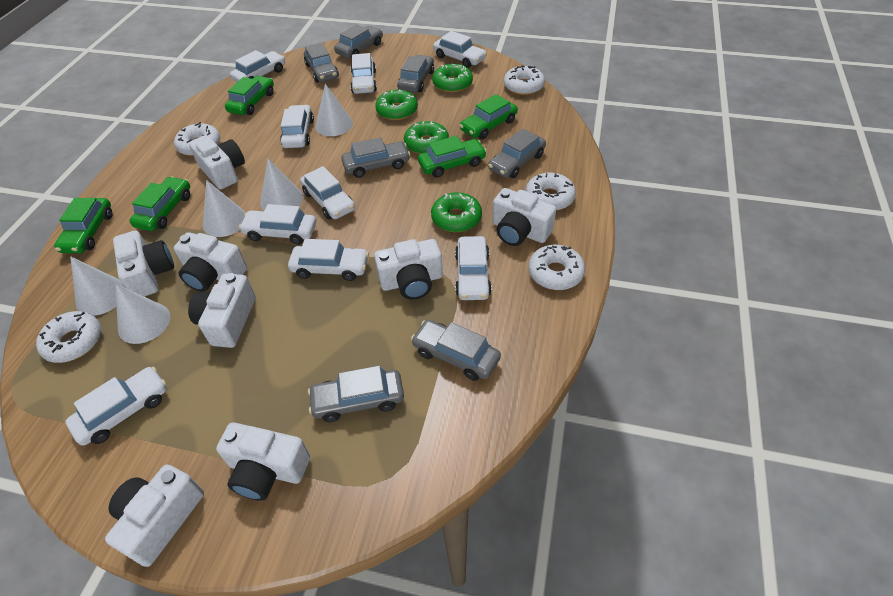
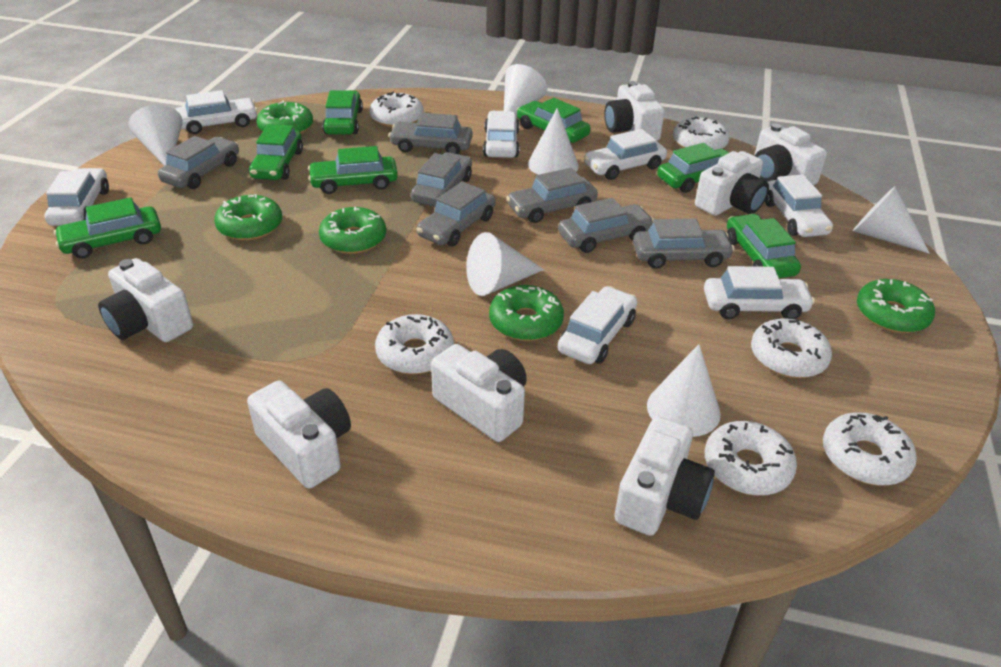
green car: [54,198,113,253] [129,176,190,231] [225,76,274,115] [418,136,487,177] [460,94,518,139] = 5 -> [54,197,161,259] [249,124,303,180] [308,146,398,194] [322,91,363,134] [517,98,591,143] [657,143,729,193] [727,214,801,278] = 7
green donut: [375,89,418,120] [404,121,449,154] [431,192,482,232] [432,64,473,93] = 4 -> [215,194,282,241] [257,100,313,134] [319,207,386,254] [489,285,564,341] [857,279,935,333] = 5
white camera: [105,464,204,567] [113,231,174,297] [174,232,247,292] [188,273,256,348] [189,135,245,189] [216,422,310,501] [374,239,443,299] [492,188,556,246] = 8 -> [98,258,193,342] [247,381,351,488] [431,344,527,442] [604,81,665,141] [614,416,715,536] [695,151,769,216] [754,124,827,185] = 7
white car: [65,367,167,446] [230,50,285,82] [239,204,316,245] [280,105,314,148] [288,239,369,281] [300,166,355,219] [350,53,377,94] [433,31,487,68] [455,236,492,300] = 9 -> [44,168,109,226] [175,90,258,134] [483,111,520,158] [558,286,637,364] [584,129,667,180] [704,266,815,319] [765,175,833,237] = 7
white cone: [70,256,125,316] [116,284,170,344] [203,180,246,237] [260,159,303,210] [315,84,353,136] = 5 -> [128,105,183,166] [466,232,544,296] [504,64,547,114] [528,108,579,175] [647,344,721,437] [853,187,930,254] = 6
white donut: [36,311,101,363] [174,122,220,156] [504,66,545,95] [525,173,576,210] [529,245,585,290] = 5 -> [369,91,424,127] [375,314,454,374] [673,116,730,150] [705,421,797,496] [751,318,832,378] [823,412,917,486] = 6

